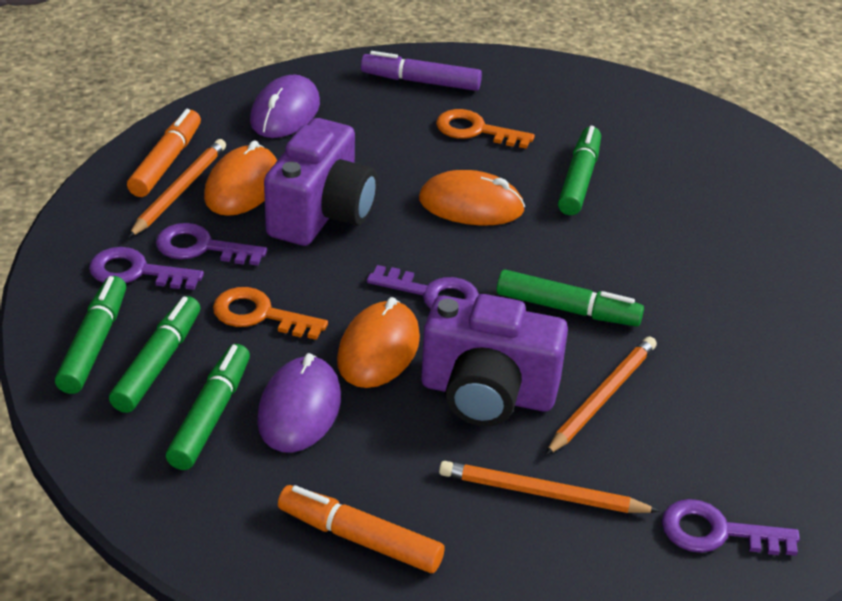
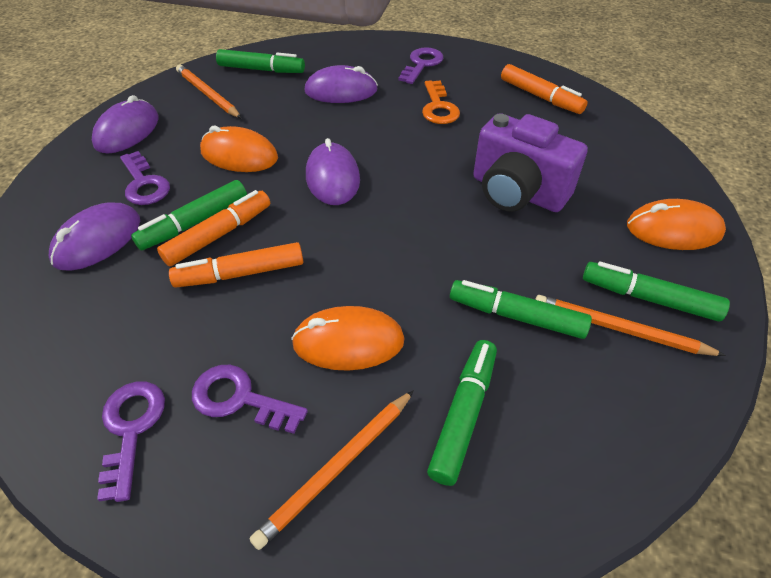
orange key: [213,287,328,340] [436,109,535,149] = 2 -> [422,80,460,124] = 1
orange marker: [127,109,201,197] [278,485,445,573] = 2 -> [157,190,270,266] [169,242,303,287] [501,64,588,114] = 3
purple camera: [264,118,377,246] [421,294,568,426] = 2 -> [473,113,588,212] = 1
purple marker: [361,51,482,91] = 1 -> none = 0
purple mouse: [250,75,320,138] [257,353,341,453] = 2 -> [49,203,140,271] [92,95,159,154] [304,65,378,103] [306,138,360,205] = 4

